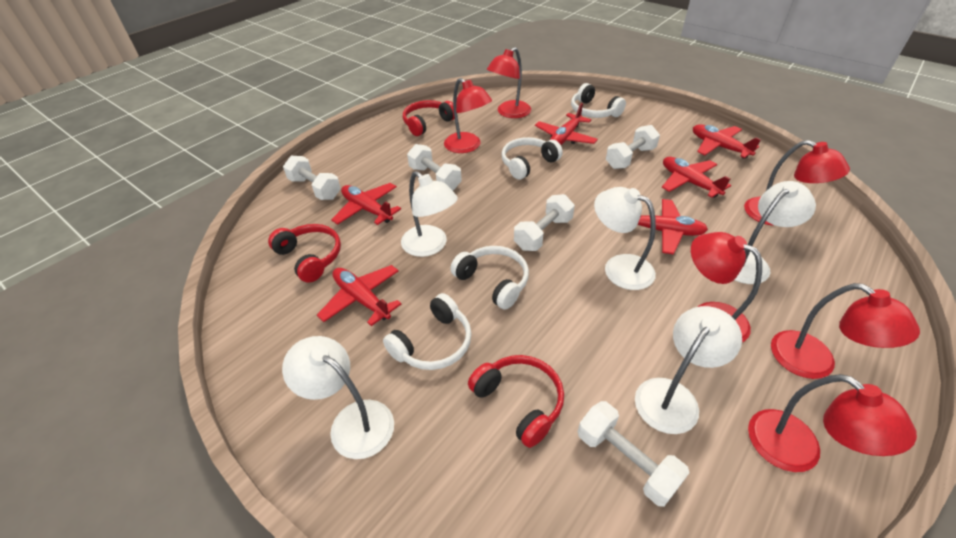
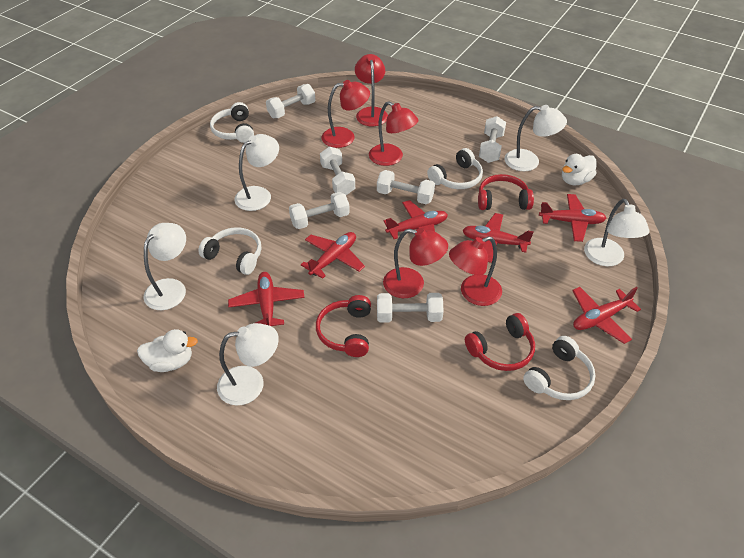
red lamp: [444,78,492,153] [487,47,531,118] [691,232,762,342] [744,140,850,226] [748,374,917,472] [771,283,920,379] = 6 -> [322,80,370,148] [355,54,388,126] [369,101,419,166] [383,228,448,298] [449,236,502,306] = 5
white duck: none = 0 -> [137,329,198,372] [562,154,597,185] = 2
white dumbbell: [283,156,341,200] [407,144,462,191] [514,194,575,251] [578,401,690,507] [606,125,660,169] = 5 -> [266,84,315,118] [289,192,350,229] [320,146,355,195] [377,170,435,204] [377,293,444,323] [479,116,506,163] = 6

